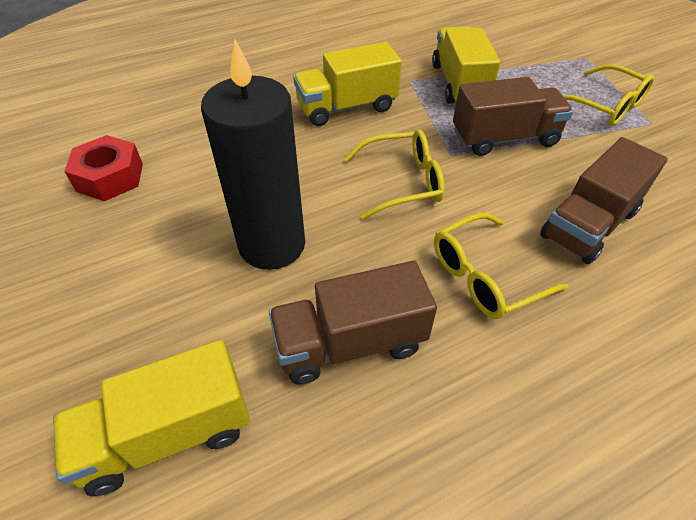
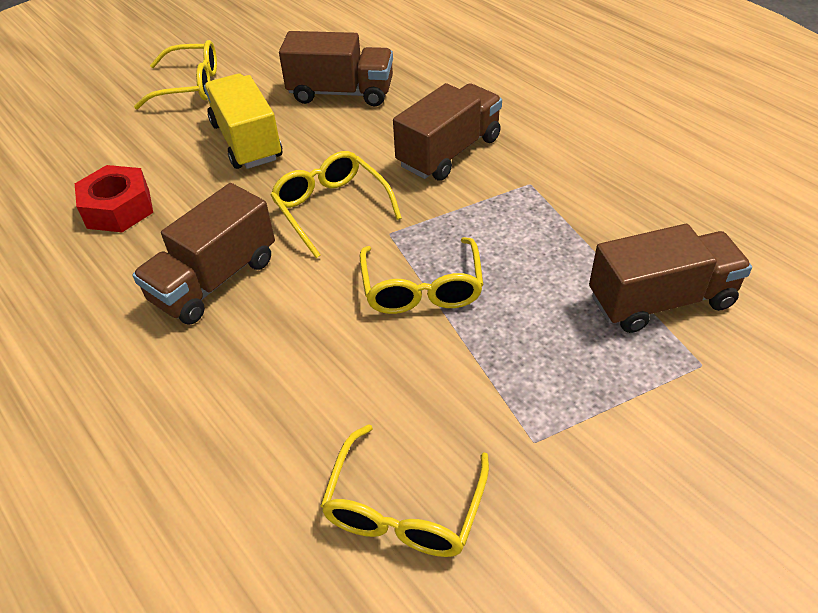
black candle: [201,39,305,270] = 1 -> none = 0
brown truck: [269,261,437,385] [453,77,573,156] [540,137,668,264] = 3 -> [132,183,275,325] [279,31,393,106] [393,83,502,181] [589,224,752,333] = 4
yellow glasses: [344,129,445,220] [434,213,569,319] [562,65,654,126] = 3 -> [134,40,217,110] [271,151,402,258] [320,424,489,557] [360,237,483,314] = 4
yellow truck: [53,340,250,496] [293,42,402,126] [432,26,500,103] = 3 -> [204,74,282,169] = 1

